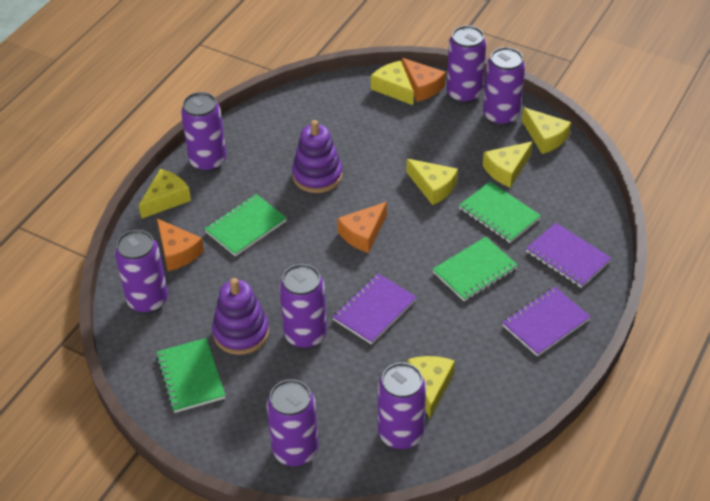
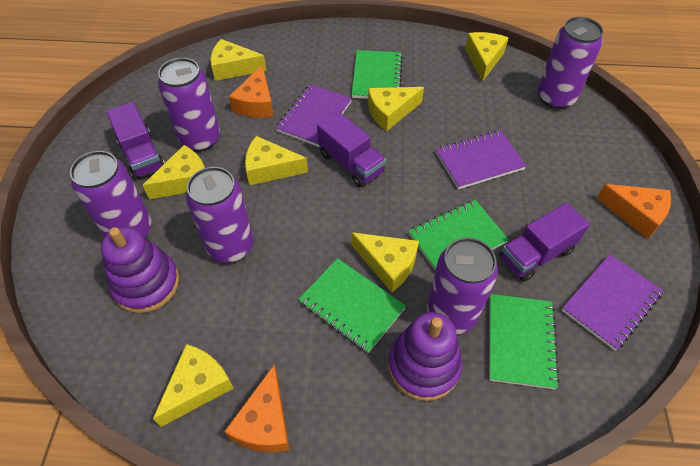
purple can: [115,230,168,313] [181,92,226,172] [267,379,318,467] [279,264,327,349] [378,362,426,449] [446,25,486,104] [483,47,525,126] = 7 -> [70,151,152,237] [158,58,220,152] [186,167,254,263] [427,237,498,334] [538,17,603,109] = 5
purple truck: none = 0 -> [106,102,165,179] [317,111,386,187] [499,203,590,282] = 3
yellow cheese: [139,169,191,219] [371,61,414,105] [407,159,458,205] [408,356,455,418] [483,141,533,188] [522,107,571,154] = 6 -> [142,145,205,199] [153,344,234,427] [211,39,267,81] [245,136,308,185] [352,232,419,292] [368,87,424,131] [465,32,508,82] = 7

